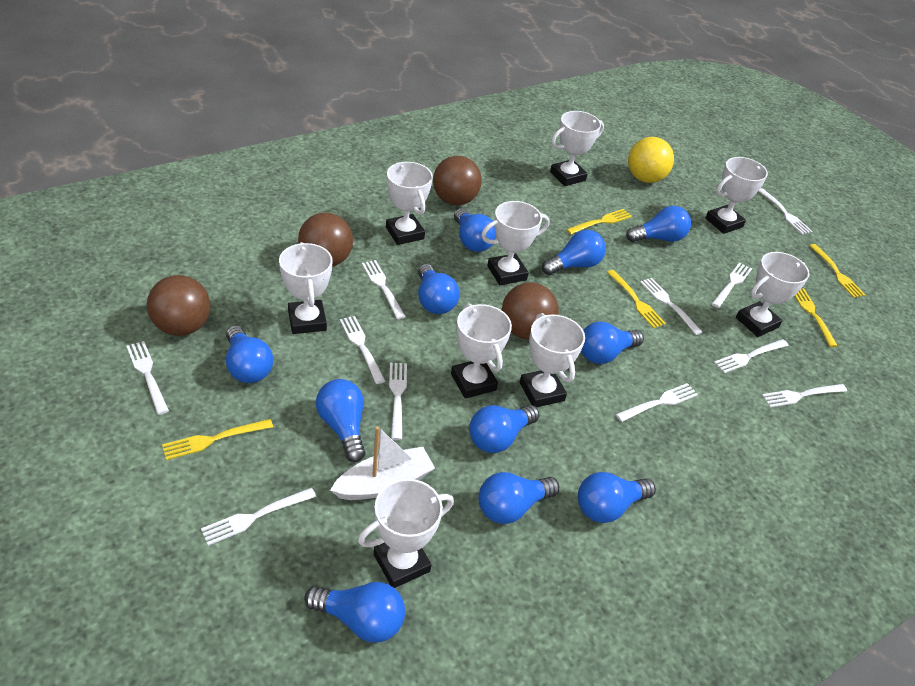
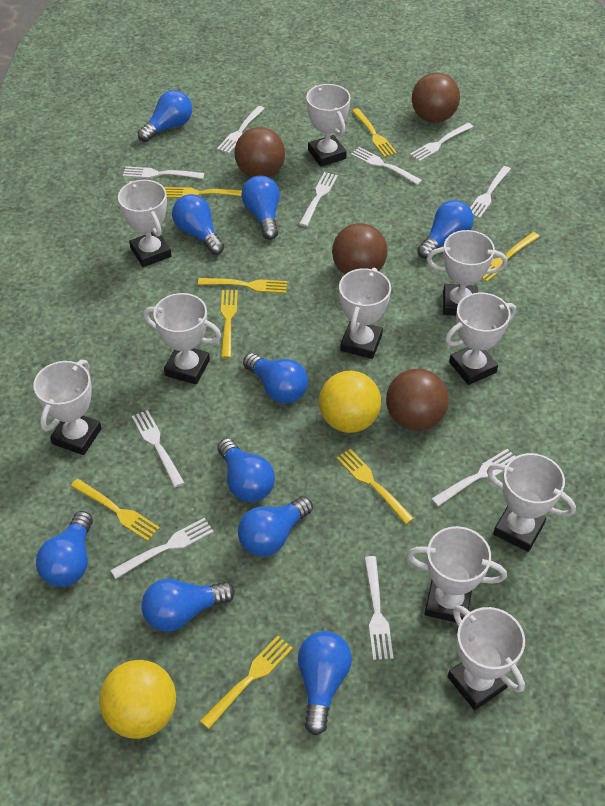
blue light bulb: [226,325,273,383] [304,582,405,643] [316,379,365,462] [418,264,459,314] [454,208,496,252] [469,405,539,453] [478,472,559,524] [542,230,606,275] [578,472,656,523] [581,322,644,364] [626,206,691,242] = 11 -> [36,511,93,587] [138,90,192,142] [141,579,235,632] [172,194,224,255] [217,438,275,502] [238,496,313,557] [241,176,280,240] [243,353,308,404] [298,631,352,735] [417,200,474,259] = 10
white boat: [330,426,435,500] = 1 -> none = 0
white fork: [126,341,169,415] [201,488,316,546] [340,316,385,384] [362,260,406,319] [389,363,407,440] [616,383,698,422] [640,278,702,335] [711,262,752,308] [714,339,789,373] [758,188,812,234] [762,384,847,408] = 11 -> [111,518,214,579] [123,166,204,179] [132,410,184,487] [217,106,265,153] [299,172,338,227] [351,147,422,185] [364,556,393,660] [410,123,473,162] [431,448,516,507] [470,166,511,218] = 10
white trophy: [279,242,333,334] [358,479,454,588] [386,162,433,245] [451,303,512,399] [481,201,550,285] [520,313,585,407] [550,111,604,186] [705,157,768,234] [736,252,810,337] = 9 -> [33,359,102,455] [118,180,171,267] [143,293,222,384] [306,84,351,167] [339,268,391,359] [407,526,507,623] [427,230,507,316] [445,292,516,385] [448,605,525,710] [487,453,576,552] = 10
yellow ball: [628,137,674,183] = 1 -> [99,660,176,739] [319,371,381,433] = 2
yellow fork: [162,419,273,460] [566,209,632,234] [607,270,666,328] [795,288,838,347] [809,244,865,298] = 5 -> [71,479,160,541] [165,187,242,198] [198,278,287,293] [200,636,293,729] [221,290,238,358] [336,449,414,524] [352,108,397,157] [482,232,540,282] = 8

